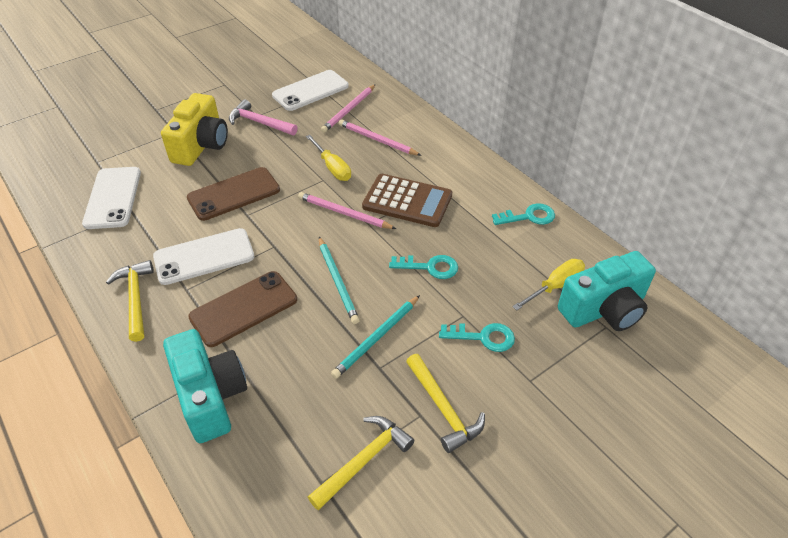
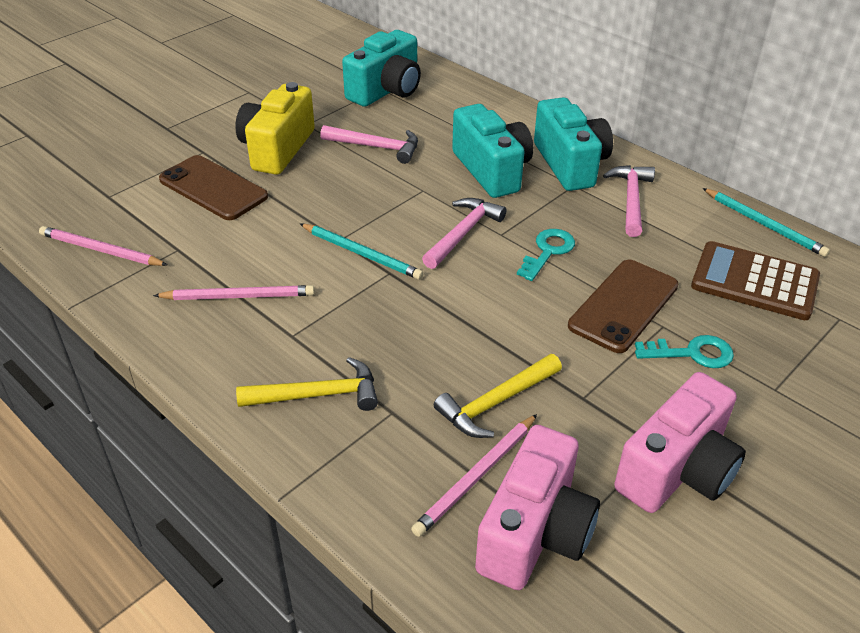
pink camera: none = 0 -> [475,425,600,590] [614,372,746,513] = 2
pink hammer: [229,100,298,135] = 1 -> [320,125,418,164] [422,198,507,269] [603,165,655,237] = 3
turquoise camera: [163,329,247,443] [558,251,656,331] = 2 -> [342,30,421,107] [452,104,533,198] [534,97,613,191] = 3
turquoise key: [389,255,458,279] [439,323,515,352] [492,203,555,225] = 3 -> [517,229,575,281] [635,335,734,368] = 2
white phone: [82,167,141,229] [153,228,254,285] [272,70,349,111] = 3 -> none = 0
yellow hammer: [106,260,154,342] [308,416,414,511] [406,354,485,453] = 3 -> [236,357,378,411] [434,354,562,438] = 2
yellow screwdriver: [306,135,351,181] [512,259,585,311] = 2 -> none = 0

